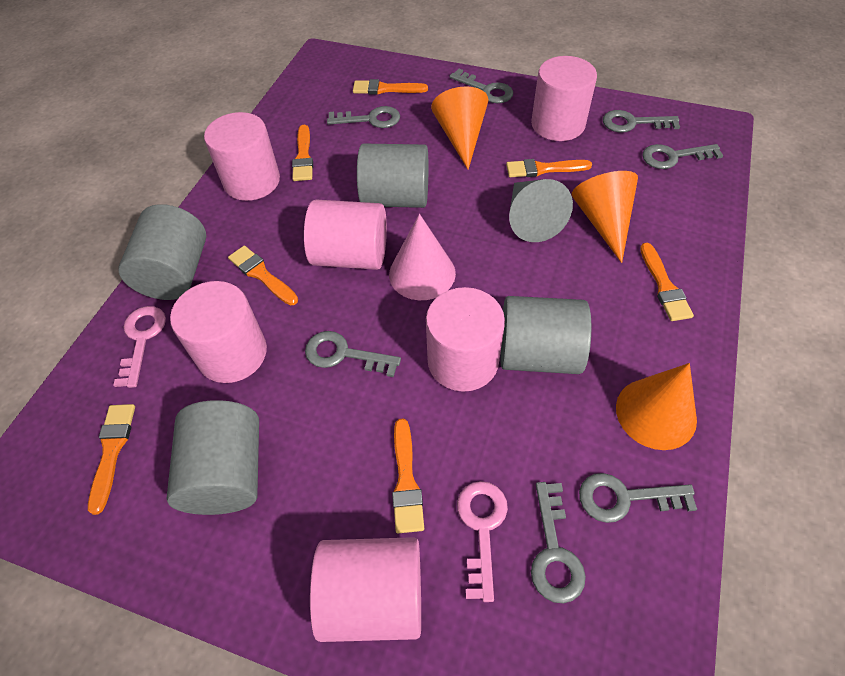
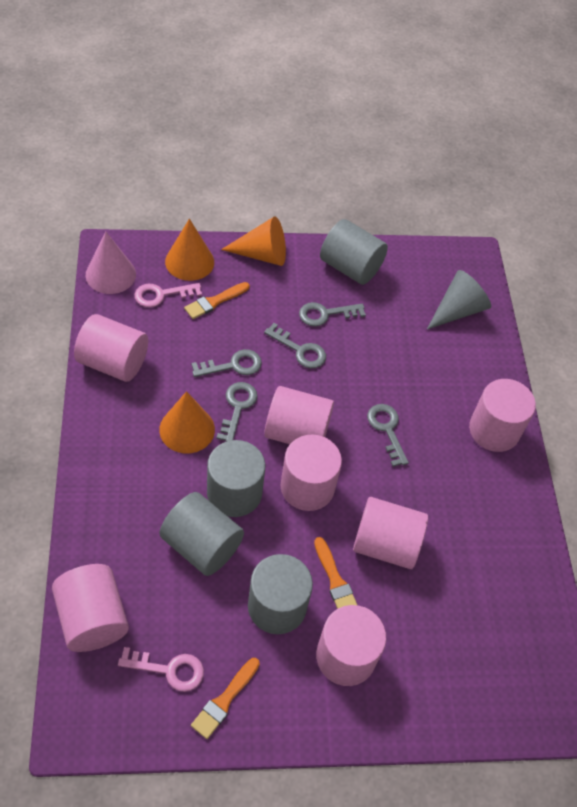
grey key: [305,331,401,377] [327,106,400,128] [449,69,513,103] [531,482,586,604] [579,473,697,523] [603,110,680,133] [642,144,723,169] = 7 -> [191,349,262,377] [217,382,257,442] [264,323,326,368] [299,302,366,326] [367,404,409,467] = 5
orange brush: [88,404,135,515] [228,245,298,306] [292,125,313,181] [353,79,428,95] [392,418,424,533] [506,159,592,177] [640,243,694,321] = 7 -> [184,282,250,319] [191,658,260,739] [314,537,357,609] = 3
pink cylinder: [170,281,267,383] [204,112,280,201] [304,200,387,270] [310,537,421,642] [426,287,505,392] [531,56,597,141] = 6 -> [52,564,129,652] [74,314,148,382] [264,386,334,444] [280,434,342,511] [316,605,386,686] [353,497,428,569] [469,379,536,452] = 7

